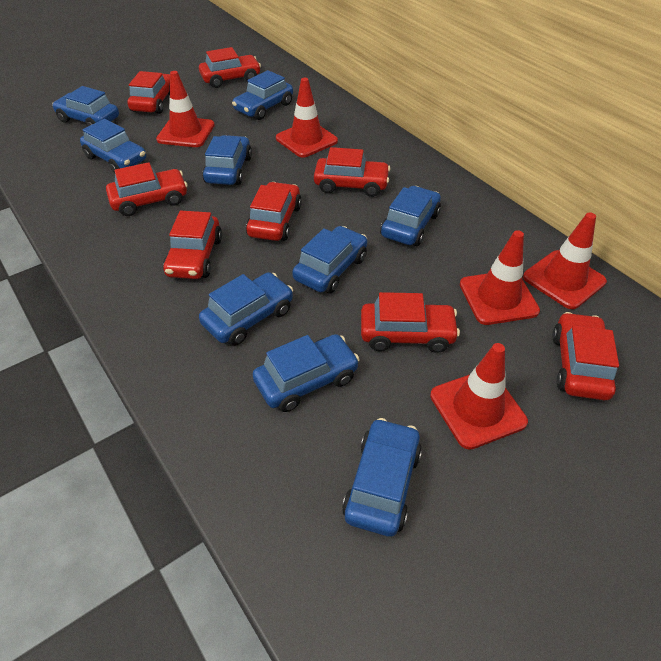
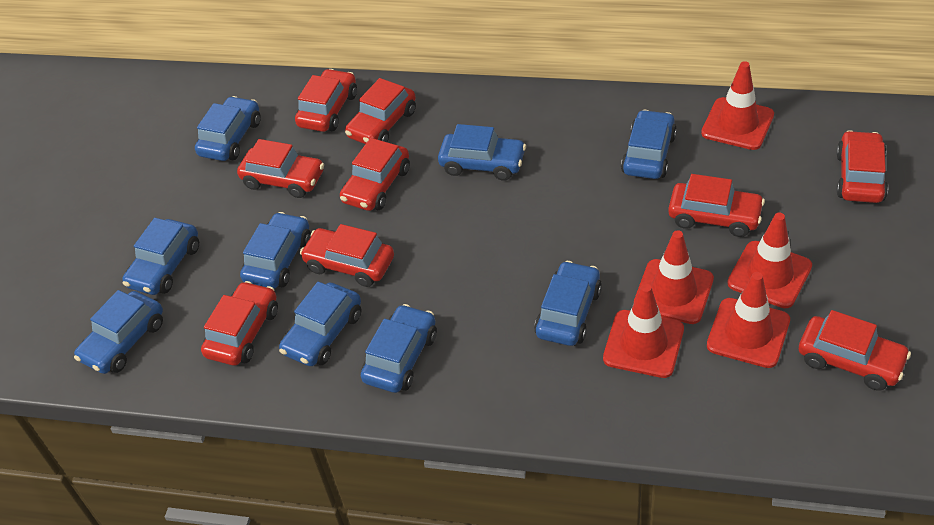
red car: [106,162,188,216] [127,71,170,114] [163,211,222,279] [199,47,261,88] [246,182,302,241] [314,147,390,197] [361,292,460,353] [552,312,619,400] = 8 -> [201,281,278,366] [237,139,324,198] [295,69,357,132] [300,224,394,287] [340,138,410,211] [345,78,416,144] [668,174,765,237] [799,310,911,391] [836,130,888,203] = 9

